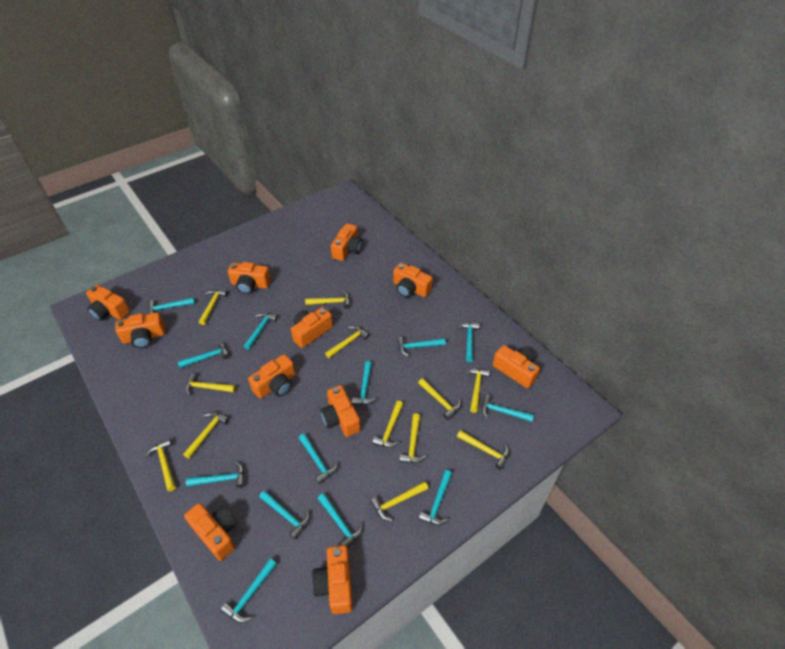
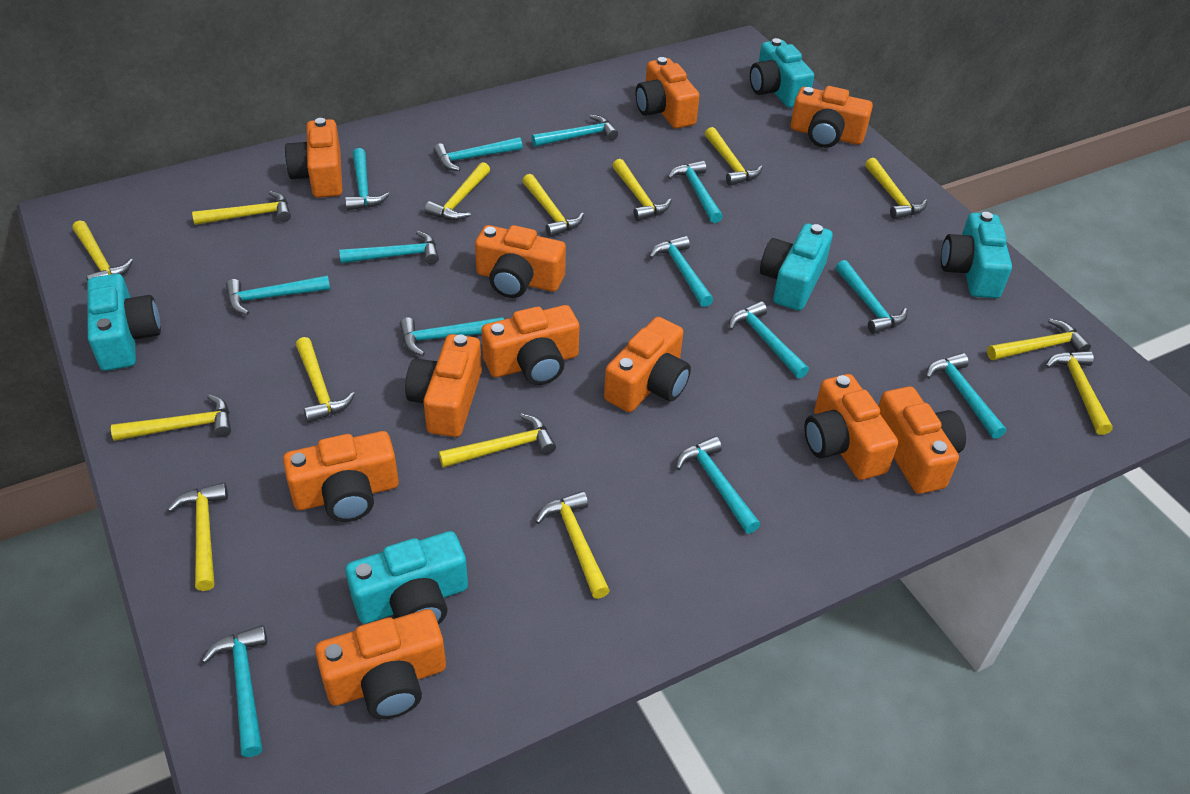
turquoise camera: none = 0 -> [87,274,161,371] [345,531,468,625] [750,38,814,108] [760,224,833,311] [941,212,1012,298] = 5
yellow hammer: [145,438,176,491] [183,412,229,459] [185,374,236,396] [199,289,228,325] [305,291,350,308] [325,326,369,358] [370,481,428,521] [372,401,403,448] [399,413,427,463] [418,378,461,420] [457,430,509,470] [465,369,490,413] = 12 -> [72,220,133,281] [111,394,231,441] [167,482,228,591] [192,191,291,225] [296,337,355,423] [425,162,490,220] [439,413,556,468] [522,174,584,237] [535,491,610,599] [612,159,672,221] [705,127,763,186] [865,158,927,219] [987,319,1091,360] [1045,351,1113,435] = 14

